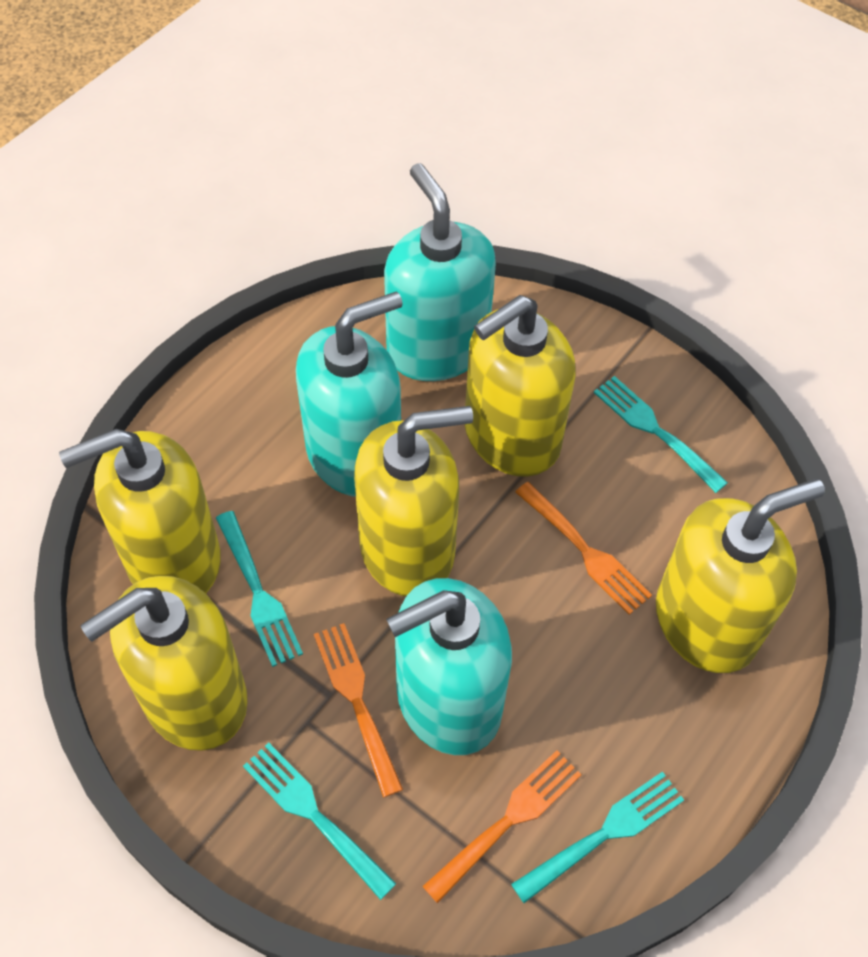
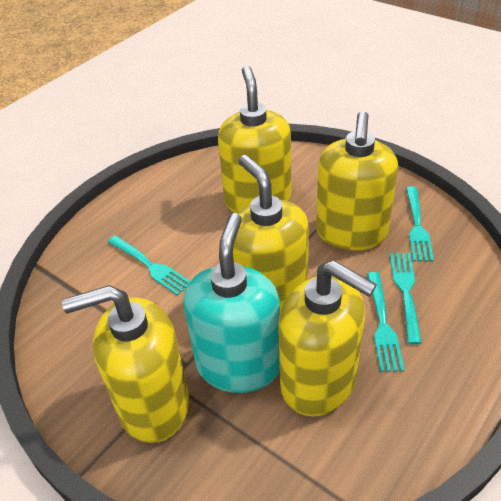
orange fork: [314,623,403,797] [422,750,582,903] [515,482,652,615] = 3 -> none = 0
turquoise soap dispenser: [296,291,403,497] [384,163,496,381] [386,578,512,755] = 3 -> [183,213,280,393] = 1

